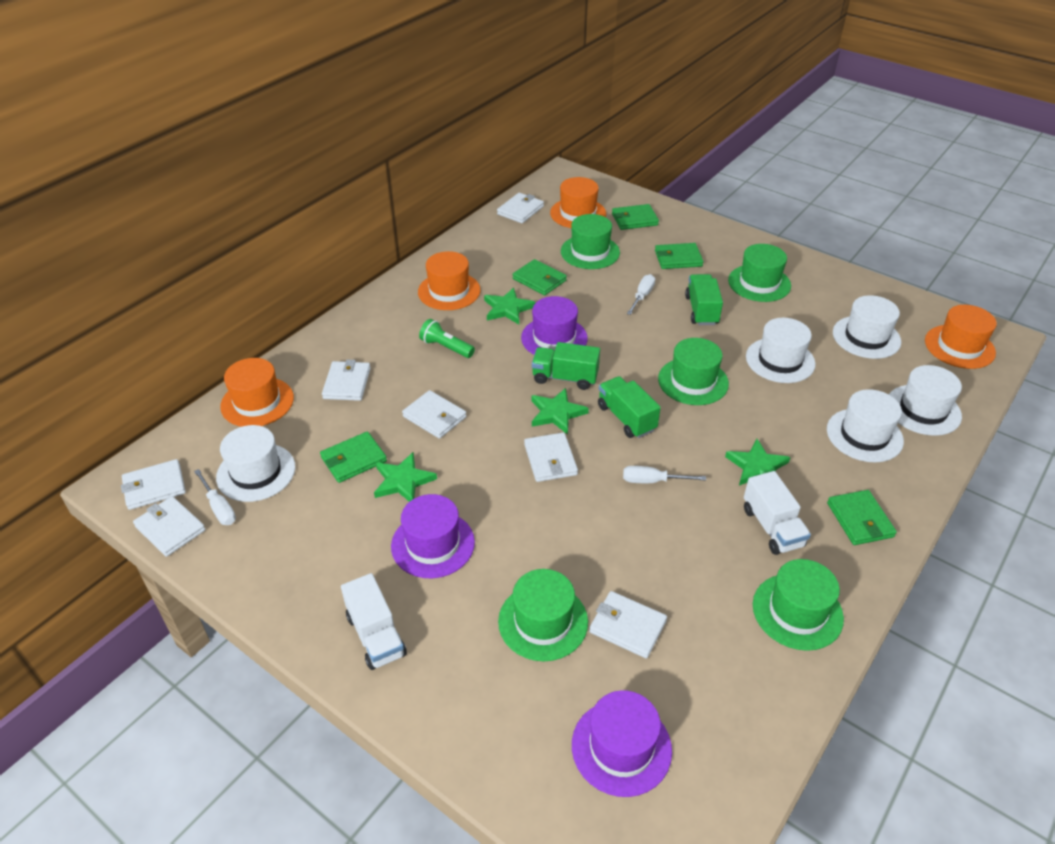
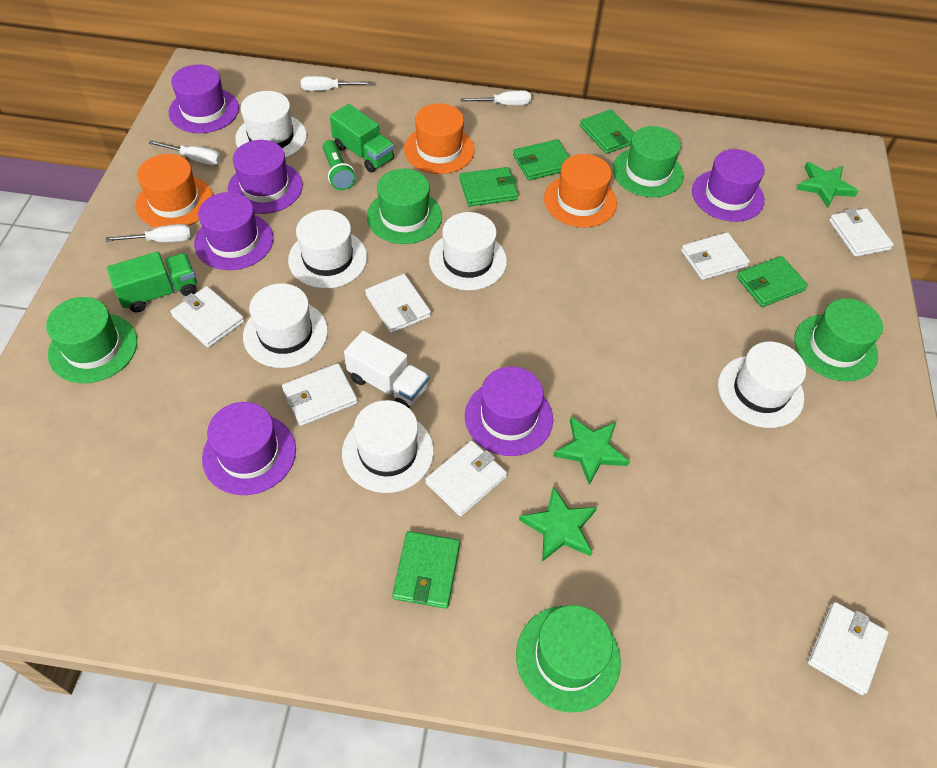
green star: [374,452,437,502] [484,288,536,324] [531,388,589,435] [725,439,790,486] = 4 -> [519,486,597,562] [553,417,630,485] [796,162,858,208] = 3
green truck: [532,342,600,390] [598,376,661,438] [685,274,723,325] = 3 -> [107,251,197,312] [330,104,394,173] = 2
orange hat: [220,358,294,427] [418,251,480,310] [550,177,606,228] [925,305,997,369] = 4 -> [136,154,213,228] [404,104,475,174] [544,154,617,227] = 3
purple hat: [391,494,475,578] [521,296,588,355] [572,690,672,797] = 3 -> [169,64,239,133] [194,192,273,270] [202,402,296,495] [228,140,303,214] [465,367,553,456] [692,149,765,222] = 6
white hat: [216,425,295,502] [746,318,816,383] [827,389,904,462] [833,295,901,359] [889,365,962,436] = 5 -> [235,91,307,158] [243,283,328,368] [288,210,367,289] [342,400,434,493] [429,212,507,290] [718,342,806,428] = 6
white screwdriver: [194,469,236,525] [623,466,706,483] [627,274,655,315] = 3 -> [106,224,192,242] [149,140,221,165] [301,76,372,91] [460,90,531,105] = 4
white truck: [341,573,407,670] [744,471,811,555] = 2 -> [344,330,429,408] = 1

